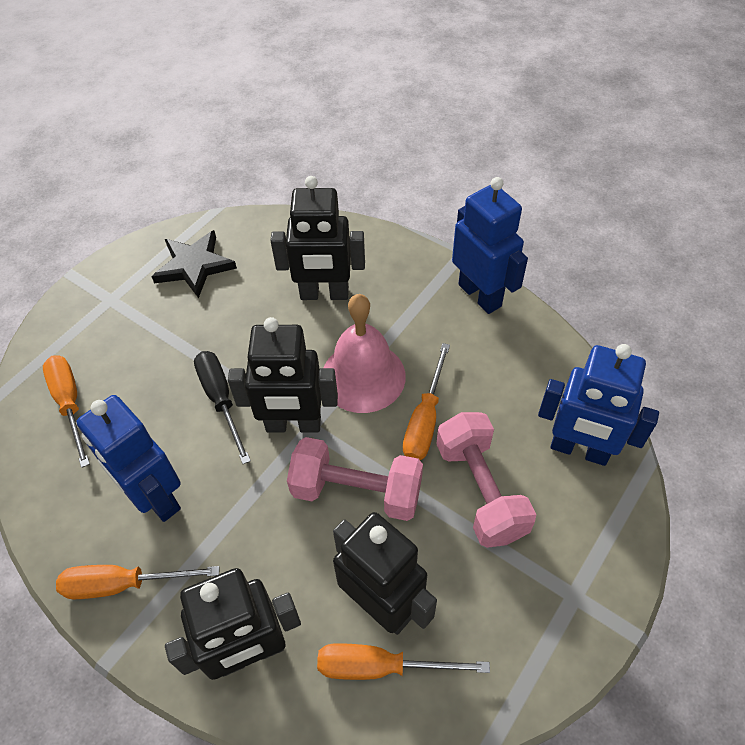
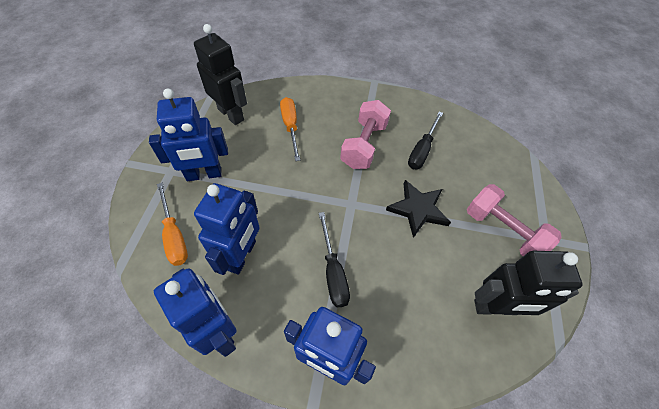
black robot: [165,568,301,680] [228,317,338,433] [270,176,365,300] [333,512,437,635] = 4 -> [194,24,247,125] [474,251,582,315] = 2
black screwdriver: [194,351,251,464] = 1 -> [319,212,350,307] [408,112,443,169] = 2
blue robot: [76,395,181,522] [452,177,528,314] [538,344,659,466] = 3 -> [149,89,228,181] [154,268,237,357] [194,183,260,275] [284,307,376,385] = 4
orange screwdriver: [43,355,90,468] [56,565,220,599] [317,643,490,680] [403,343,450,460] = 4 -> [157,183,188,266] [280,97,300,161] = 2
pink bell: [324,294,406,413] = 1 -> none = 0

